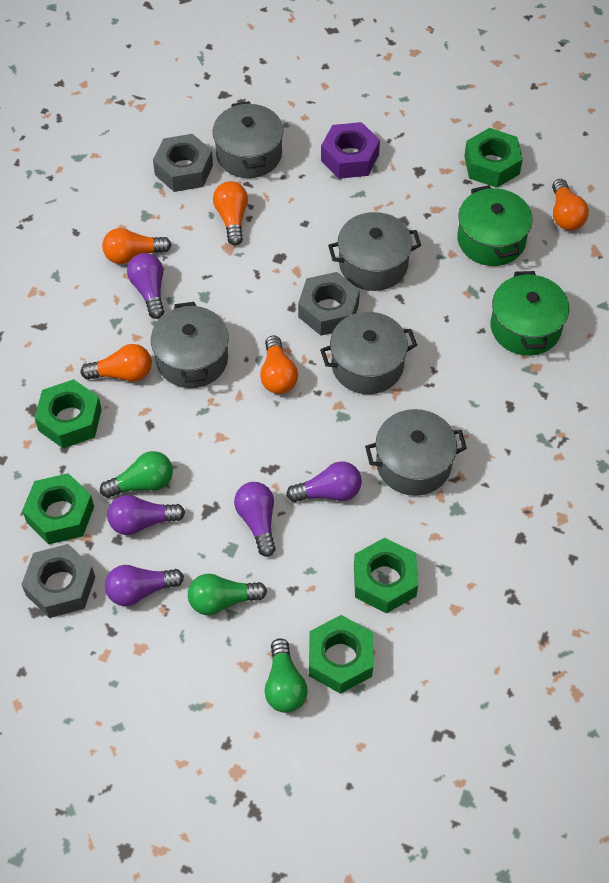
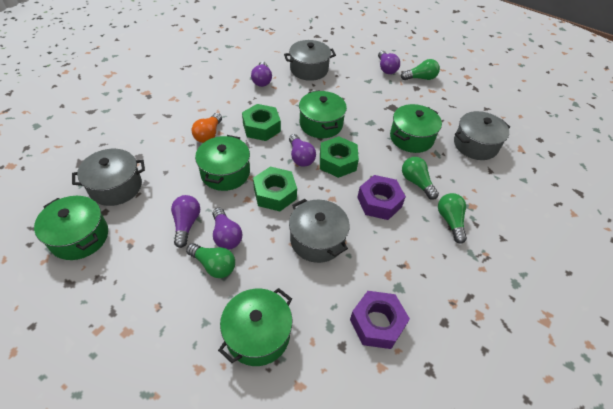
green light bulb: [100,451,173,498] [188,574,267,615] [264,638,308,713] = 3 -> [186,243,235,278] [401,59,440,80] [402,157,439,200] [438,193,467,244] = 4
green nut: [22,473,94,544] [35,379,102,448] [309,615,373,694] [354,538,418,613] [464,128,523,188] = 5 -> [242,104,281,141] [253,167,297,211] [320,136,359,178] = 3
green pot: [457,185,533,266] [491,271,569,356] = 2 -> [34,196,108,260] [195,135,250,191] [218,288,292,366] [299,90,347,138] [390,104,442,153] = 5
grey nut: [21,544,95,618] [153,134,213,192] [298,272,360,336] = 3 -> none = 0
grey pot: [151,302,229,388] [213,101,284,178] [320,312,417,394] [328,212,421,291] [365,409,467,496] = 5 -> [72,149,145,206] [284,40,336,81] [289,199,350,263] [454,111,510,160] = 4
orange light bulb: [81,344,152,382] [102,228,172,264] [213,181,248,246] [260,335,298,394] [552,179,589,230] = 5 -> [192,113,222,143] = 1
purple nut: [321,122,380,179] = 1 -> [350,291,410,349] [357,175,406,220] = 2

